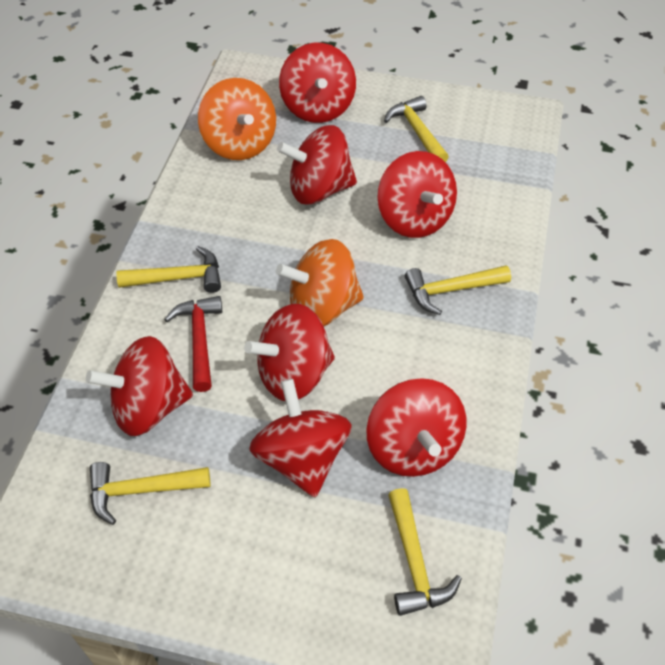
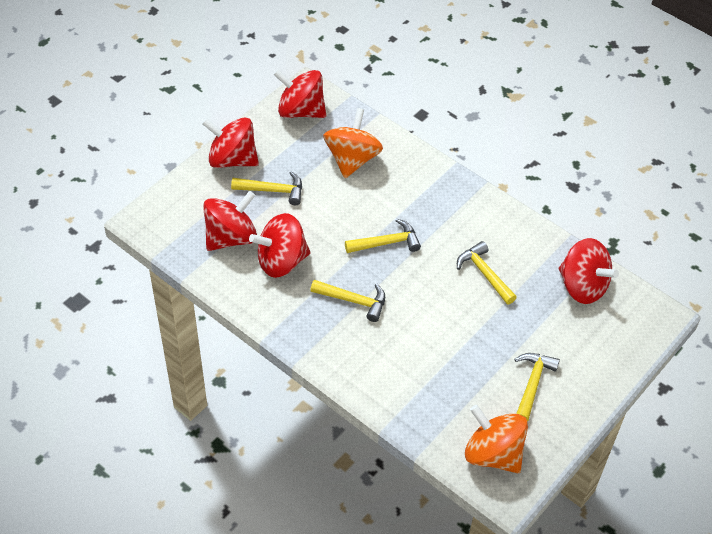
red hammer: [164,296,222,392] = 1 -> none = 0
red spinning top: [86,336,193,436] [244,304,335,401] [249,379,352,497] [277,125,357,205] [279,43,356,123] [366,378,466,477] [377,151,457,238] = 7 -> [202,117,259,168] [203,191,257,251] [249,213,311,278] [273,69,326,118] [559,238,619,304] = 5

